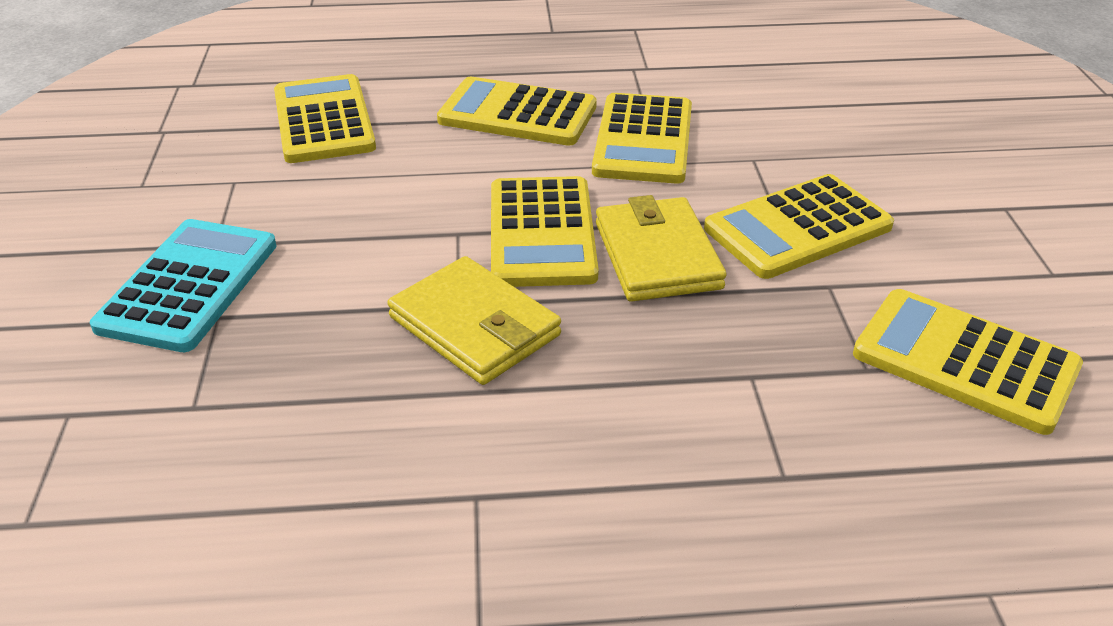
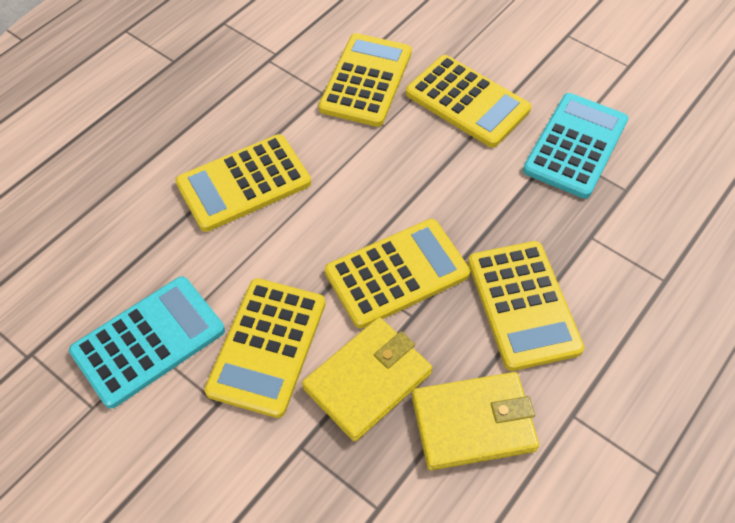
turquoise calculator: [90,219,277,352] = 1 -> [69,276,225,409] [523,93,628,198] = 2

